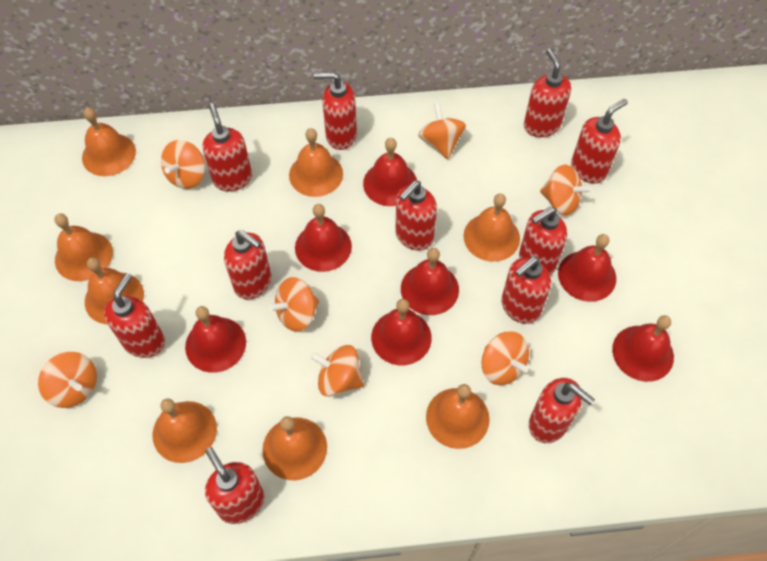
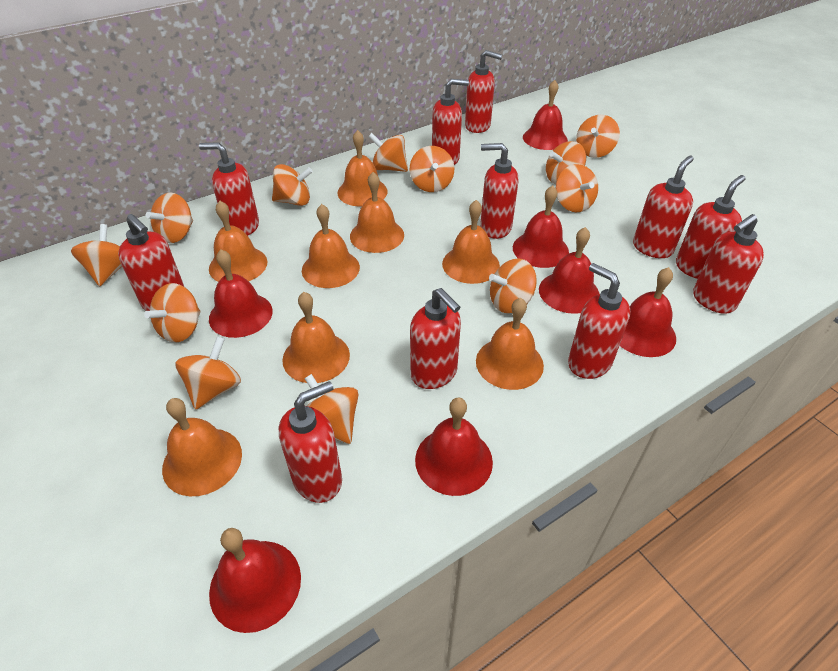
orange spinning top: [38,352,97,408] [161,140,205,189] [269,277,319,332] [310,345,364,397] [418,103,466,159] [482,331,529,385] [540,165,592,215] = 7 -> [71,224,122,286] [144,283,200,342] [146,193,193,243] [175,336,241,410] [272,164,313,206] [304,374,359,444] [368,133,408,172] [410,146,454,192] [489,258,537,313] [546,141,586,184] [556,164,598,212] [576,114,620,158] = 12

